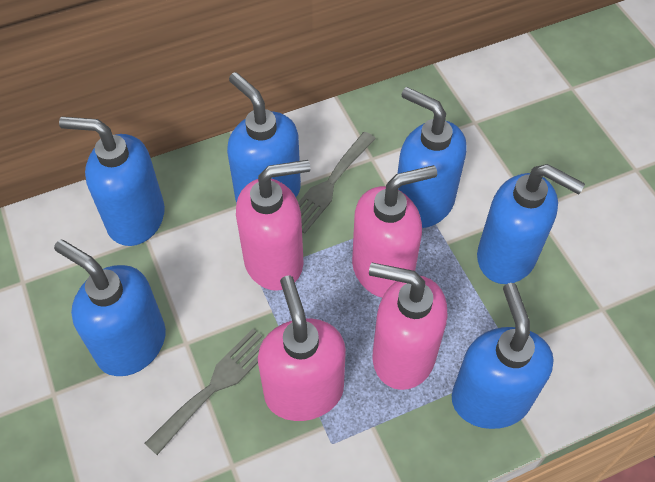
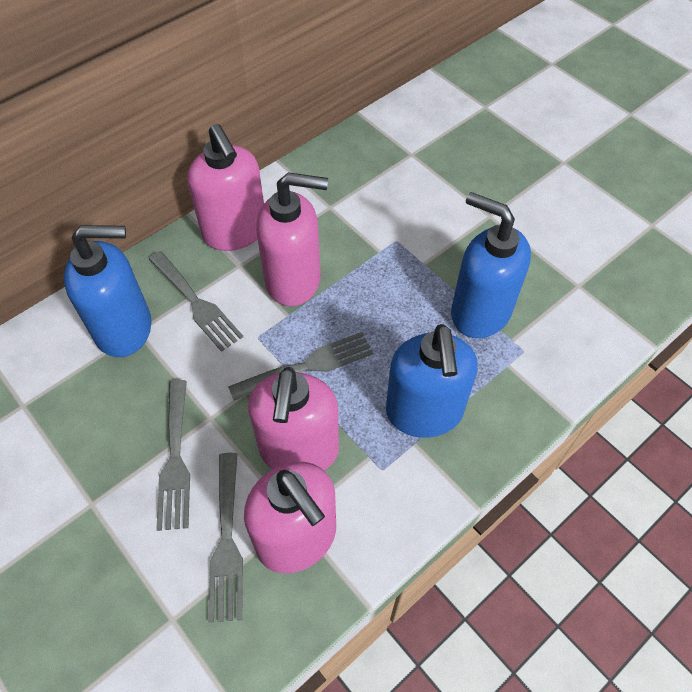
blue soap dispenser: [54,239,166,376] [59,117,165,246] [227,72,301,203] [397,87,467,228] [452,283,554,429] [477,164,585,284] = 6 -> [64,225,151,357] [386,324,478,438] [451,192,531,338] = 3
grey fork: [145,329,265,455] [298,132,376,234] = 2 -> [149,251,243,352] [156,380,190,531] [208,453,243,622] [228,332,373,400] = 4

